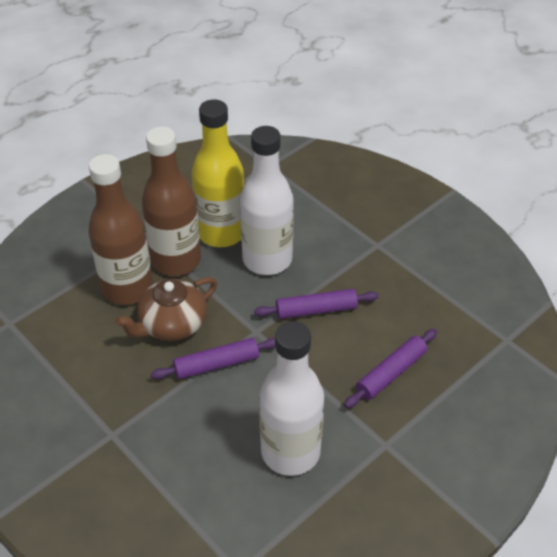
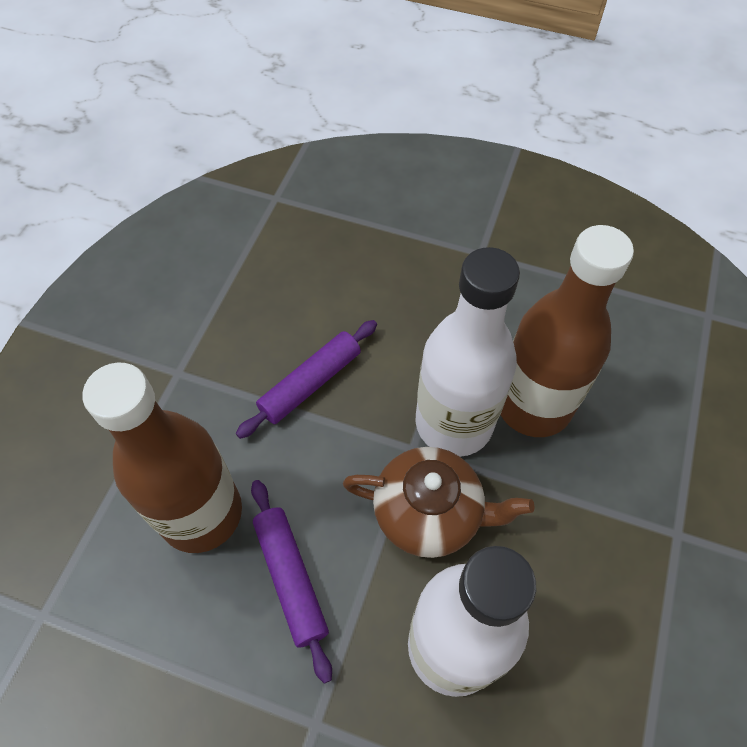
purple rolling pin: [151,338,275,379] [254,289,379,319] [344,329,437,408] = 3 -> [236,320,377,439] [251,480,332,684] = 2
yellow bottle: [192,99,245,247] = 1 -> none = 0

